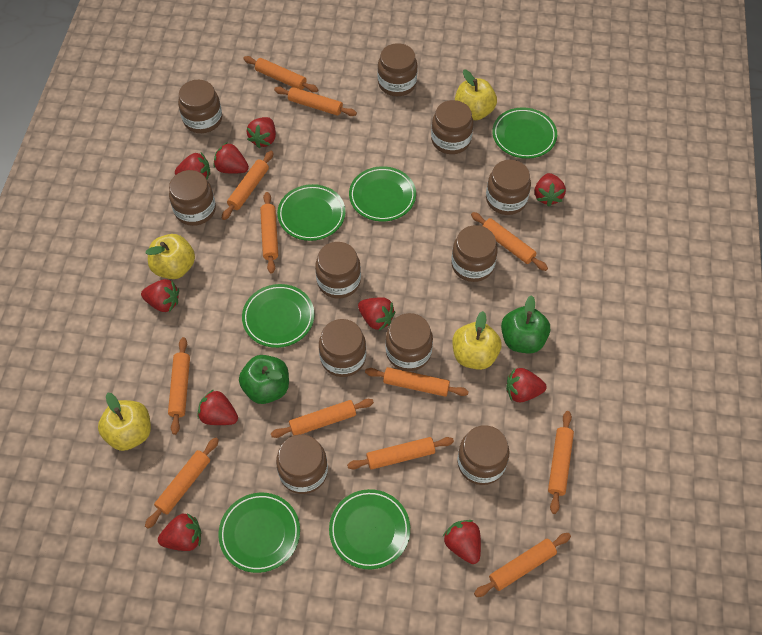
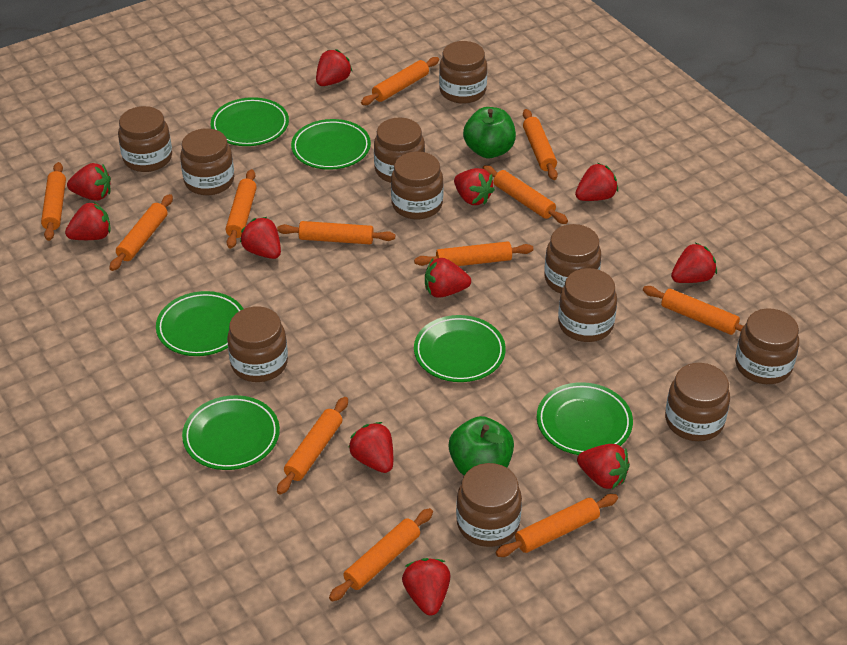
red strawberry: [141,279,179,312] [158,513,201,551] [175,153,210,180] [197,389,238,425] [213,143,249,174] [247,117,276,148] [358,297,395,331] [443,520,481,564] [506,368,547,402] [535,173,566,207] = 10 -> [65,202,111,240] [67,163,111,201] [240,217,281,259] [316,49,352,86] [348,422,393,473] [402,558,451,616] [425,258,471,298] [454,168,495,205] [575,163,618,201] [577,444,630,489] [671,243,717,283] = 11
yellow apple: [98,393,151,451] [145,234,195,279] [452,311,502,370] [455,70,497,120] = 4 -> none = 0

